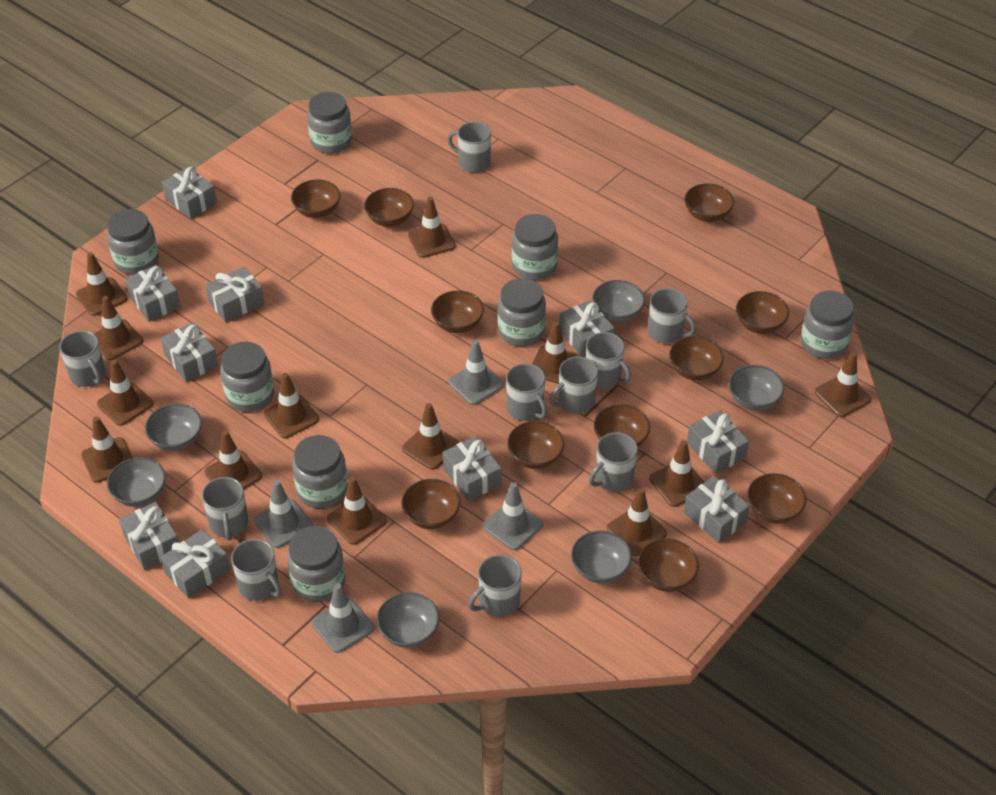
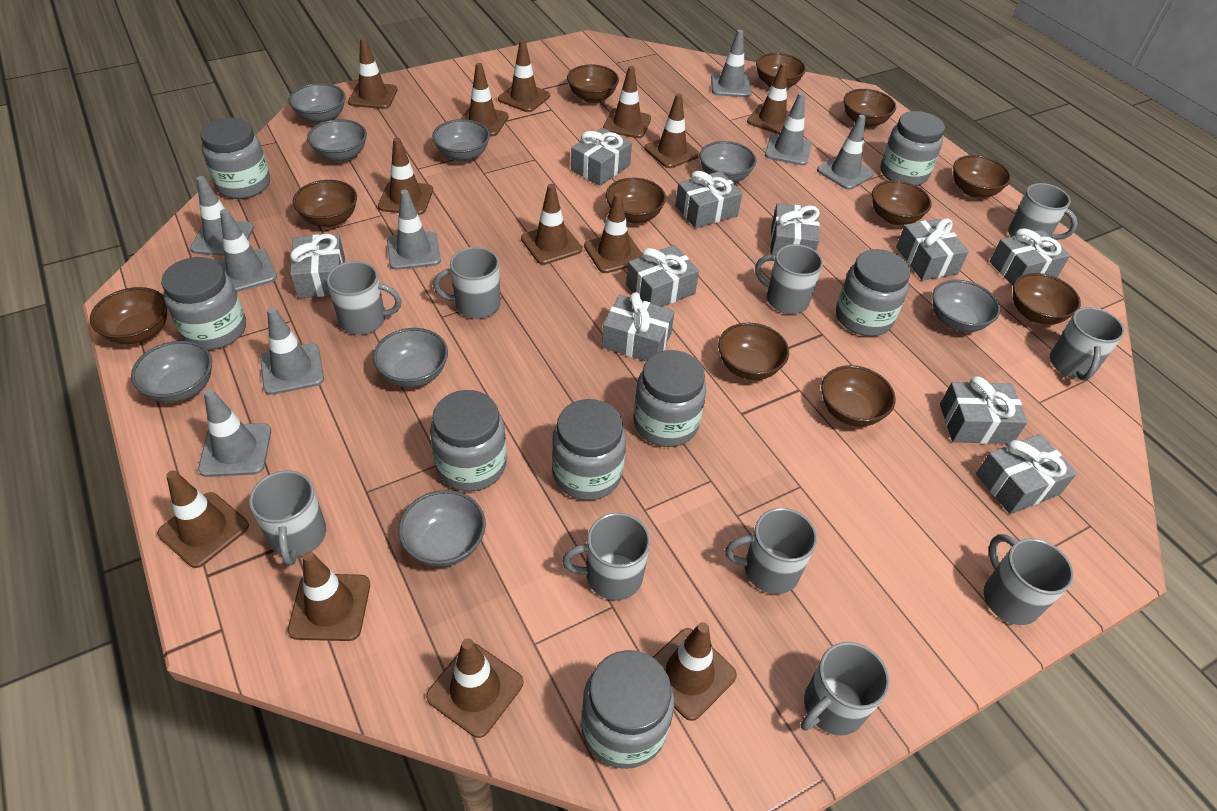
grey bowl: [107,457,166,507] [145,404,202,451] [377,592,439,648] [571,531,632,584] [592,280,645,322] [729,365,784,411] = 6 -> [131,341,212,403] [289,83,345,124] [307,119,367,162] [373,328,448,387] [398,490,486,567] [432,119,490,162] [699,141,756,182] [932,280,1000,332] = 8
grey traffic cone: [254,480,313,548] [312,583,374,653] [448,340,504,405] [483,482,543,550] = 4 -> [190,176,254,256] [198,389,271,477] [217,209,277,292] [260,307,324,395] [387,190,441,270] [711,30,752,97] [765,93,812,165] [817,115,874,190] = 8

